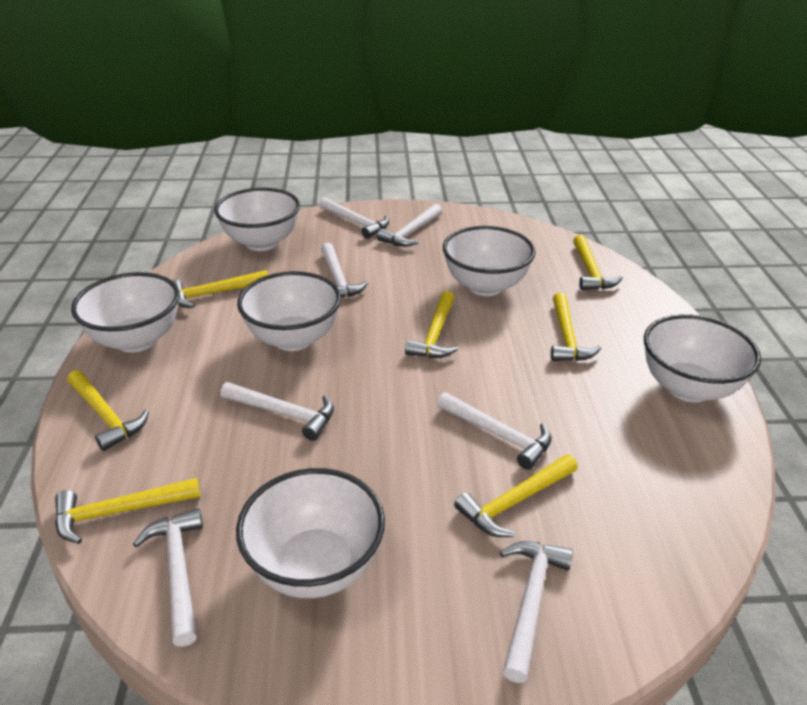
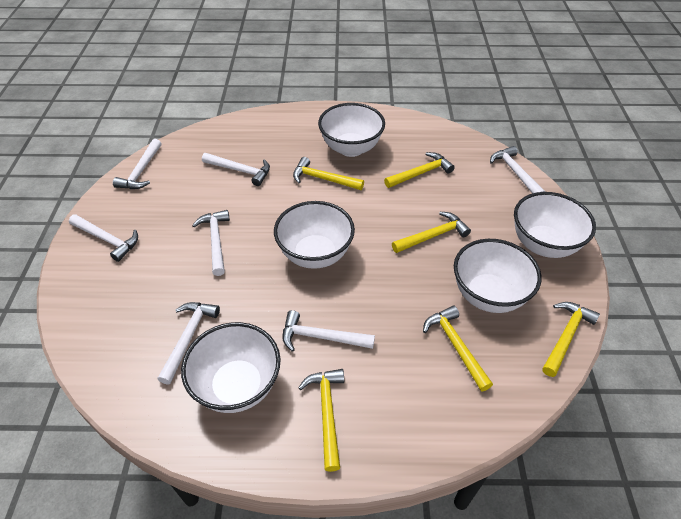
white bowl: [71,272,180,353] [214,188,300,251] [236,468,385,598] [237,271,341,351] [443,226,536,296] [644,314,761,402] = 6 -> [181,322,280,413] [274,201,355,269] [318,103,385,157] [454,239,542,313] [514,192,596,258] = 5
yellow hammer: [55,478,200,544] [67,370,149,451] [172,270,268,308] [405,291,458,358] [454,454,578,537] [551,293,601,361] [573,235,623,290] = 7 -> [293,157,364,190] [298,369,344,472] [384,152,455,188] [392,212,471,253] [423,306,493,391] [542,302,600,377] = 6

